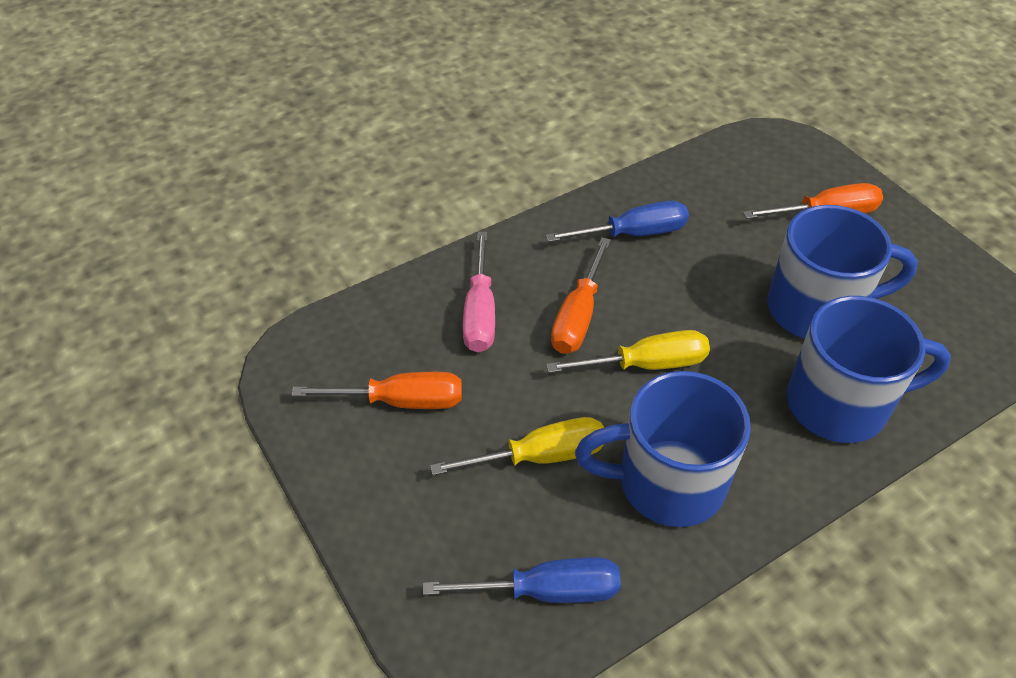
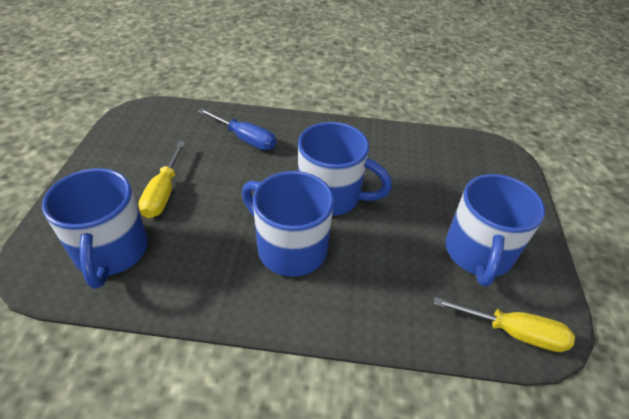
blue mug: [575,371,751,527] [767,205,918,339] [787,296,951,443] = 3 -> [42,168,148,289] [242,171,334,277] [298,122,392,216] [446,174,545,287] = 4
blue screwdriver: [423,557,621,603] [546,201,689,242] = 2 -> [198,109,276,150] = 1
orange screwdriver: [292,372,462,409] [551,237,611,354] [743,183,883,219] = 3 -> none = 0
pink screwdriver: [463,232,495,353] = 1 -> none = 0

